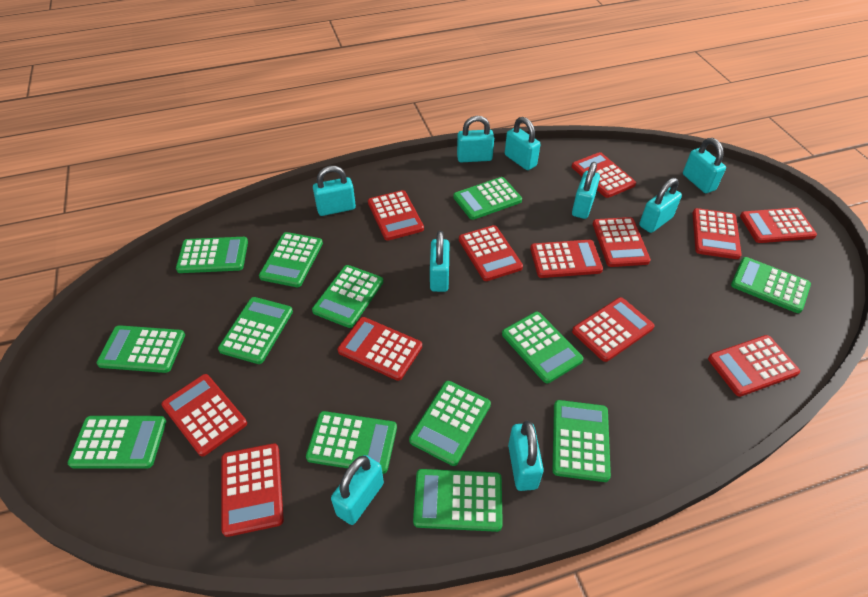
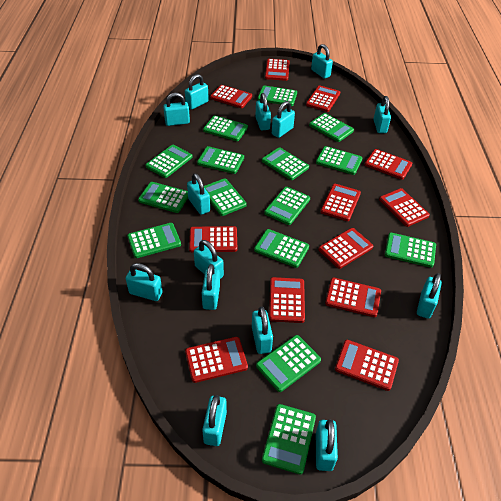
green calculator: [68,416,166,469] [96,325,185,373] [176,237,248,273] [218,297,293,364] [259,232,323,287] [306,411,397,474] [312,265,383,328] [409,381,491,466] [413,469,503,532] [453,177,522,220] [502,312,584,383] [553,400,611,482] [731,257,811,313] = 13 -> [127,223,181,258] [138,182,188,213] [146,145,193,178] [197,146,244,174] [203,116,248,141] [204,178,247,216] [254,229,309,268] [256,335,321,392] [258,85,297,106] [262,147,309,180] [262,404,316,475] [264,187,310,225] [309,113,354,142] [316,146,362,175] [385,233,436,268] = 15
turquoise padlock: [313,166,356,216] [331,455,384,525] [430,231,449,292] [457,116,494,162] [505,117,540,170] [508,421,544,491] [572,162,600,219] [639,178,682,233] [683,138,726,193] = 9 -> [126,263,163,301] [163,93,190,126] [185,74,209,110] [187,173,210,215] [194,240,224,279] [202,264,220,310] [202,395,227,446] [252,307,273,354] [255,93,271,130] [272,101,295,138] [311,44,333,79] [316,419,338,471] [374,96,391,133] [417,273,442,319] = 14

